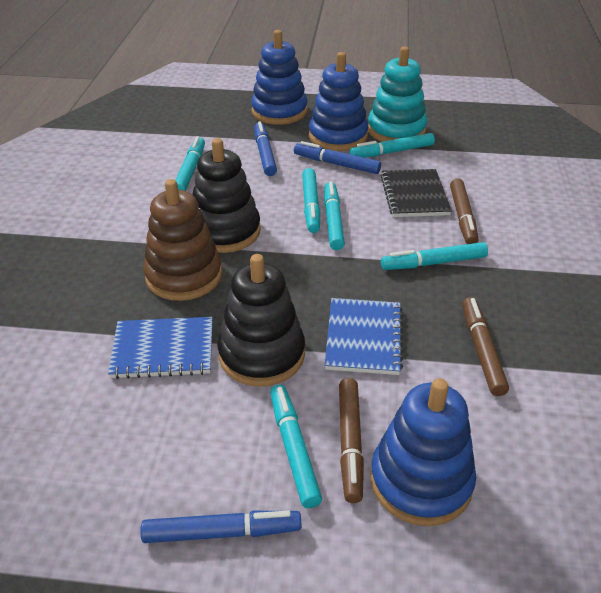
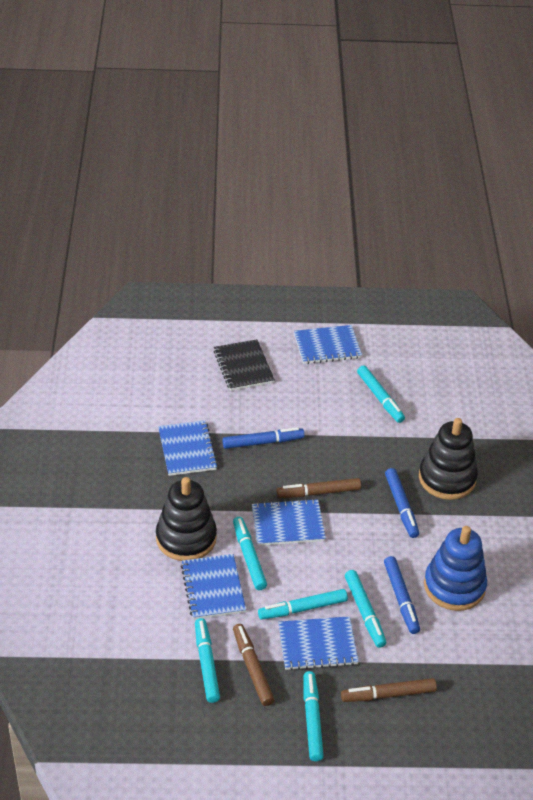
blue notebook: [108,317,213,379] [325,298,403,375] = 2 -> [158,420,218,476] [181,554,246,620] [252,498,326,546] [278,616,359,671] [294,325,362,364] = 5
blue stacking toy: [251,30,308,125] [309,52,368,151] [370,378,476,526] = 3 -> [424,526,487,611] = 1
brown stacking toy: [143,179,222,301] = 1 -> none = 0
turquoise stacking toy: [368,47,427,142] = 1 -> none = 0

